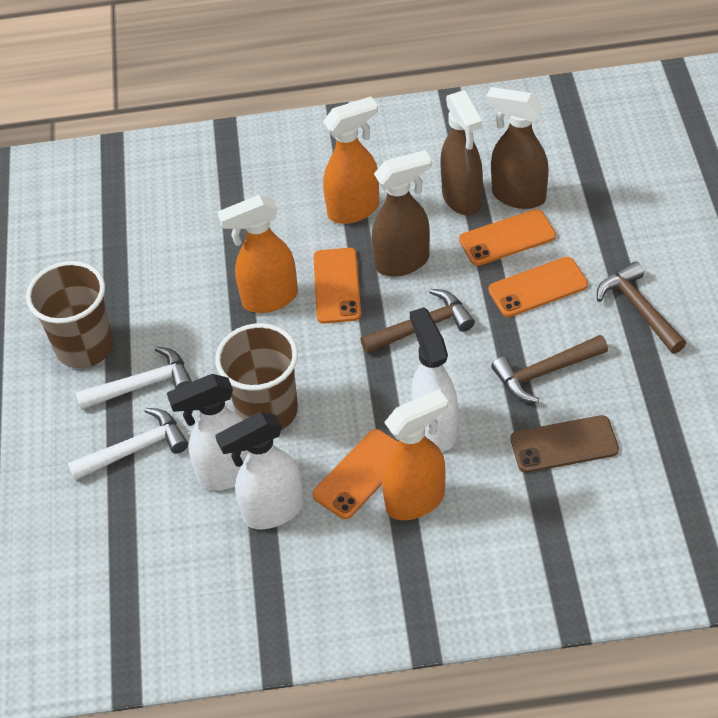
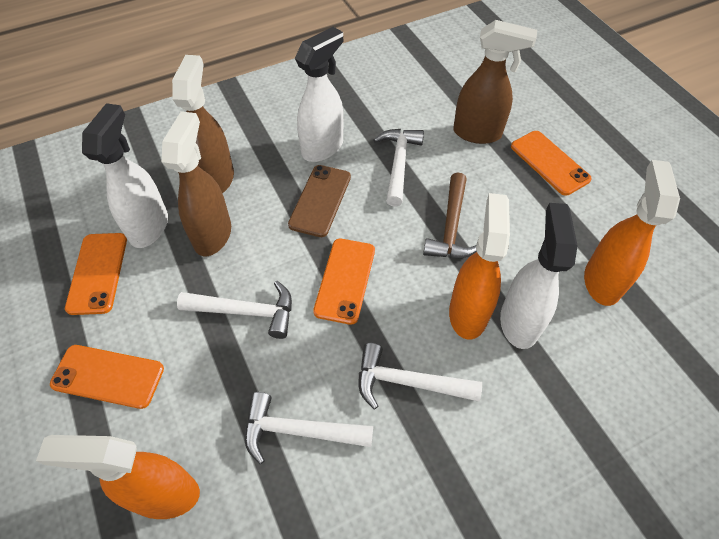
brown cup: [26,261,114,368] [215,323,298,430] = 2 -> none = 0
brown hammer: [360,289,475,354] [491,335,608,403] [597,261,686,354] = 3 -> [423,172,477,258] = 1
white hammer: [67,408,188,481] [75,346,192,410] = 2 -> [177,281,292,339] [245,392,373,464] [359,343,482,409] [373,129,424,207] = 4

